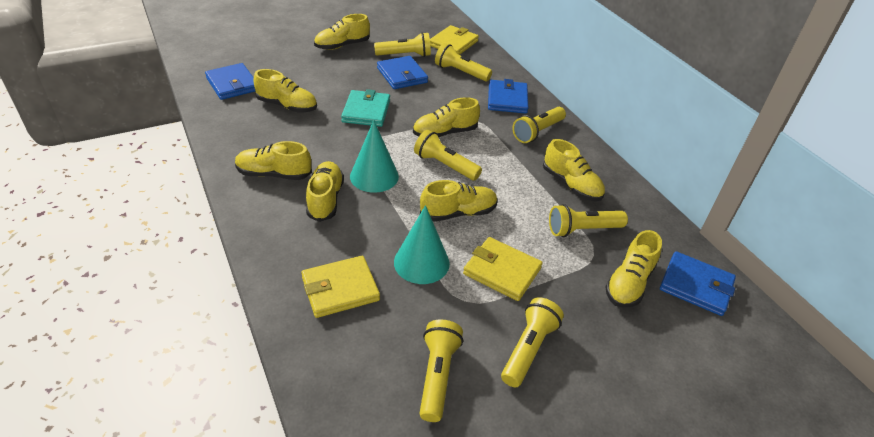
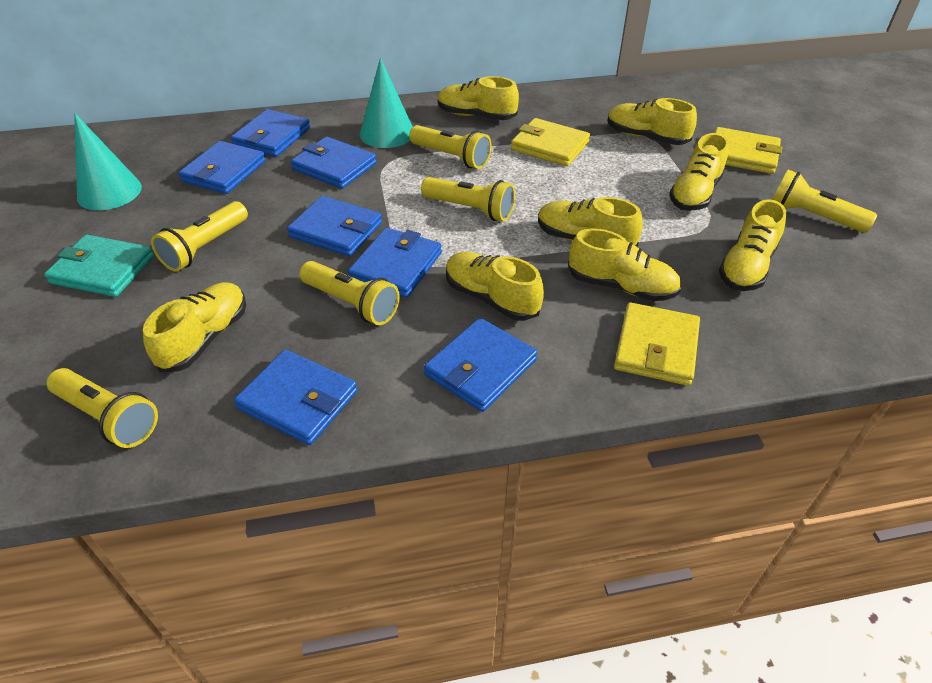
blue wallet: [205,63,255,100] [377,56,428,89] [488,79,528,114] [660,251,736,316] = 4 -> [179,141,266,194] [231,109,311,157] [234,349,358,445] [287,196,382,256] [291,137,377,189] [348,228,442,298] [424,318,538,412] = 7
yellow flashlight: [374,32,431,57] [414,130,482,181] [419,319,463,422] [435,43,492,82] [501,297,564,387] [512,107,566,143] [549,204,628,237] = 7 -> [47,368,158,448] [151,201,248,272] [300,261,400,325] [409,125,491,169] [421,177,515,221] [772,170,877,233] = 6

